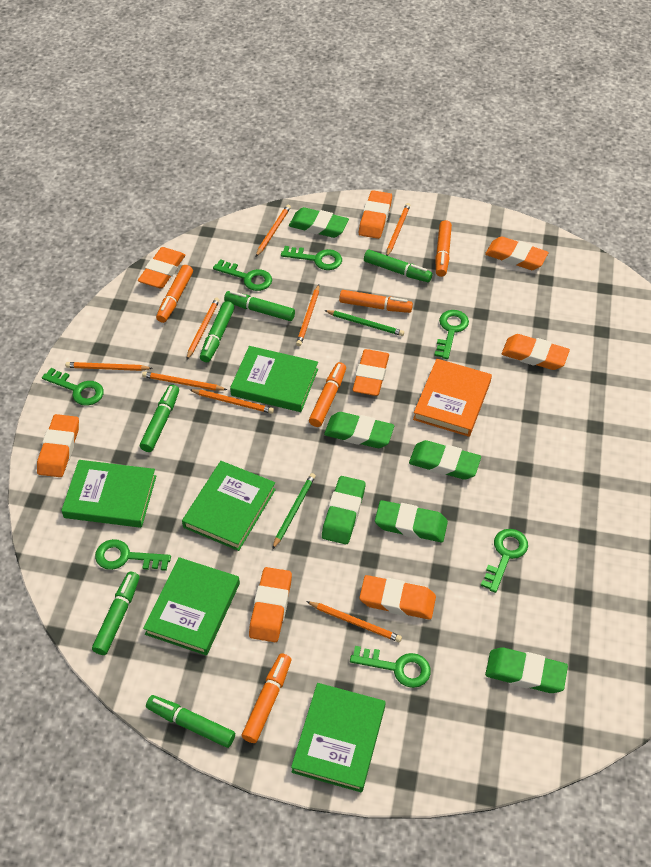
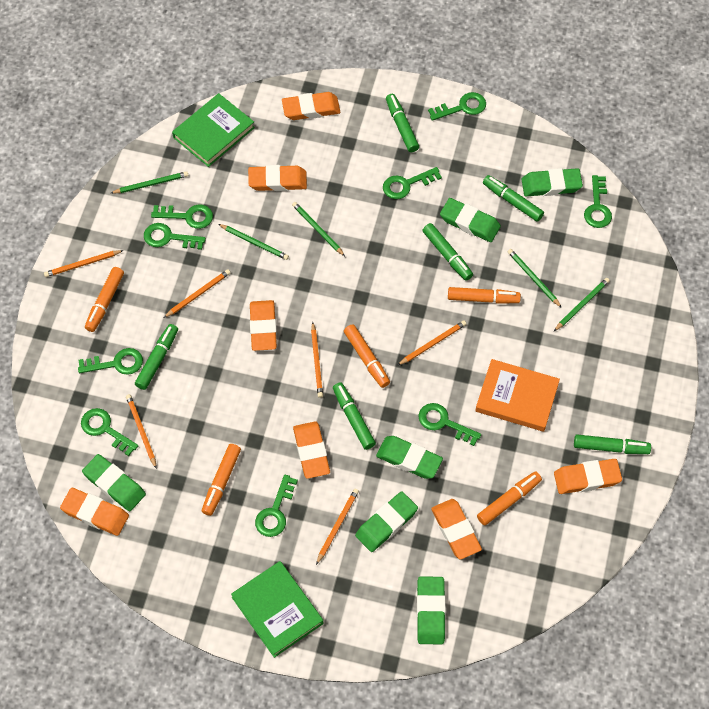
green book: [61,460,156,528] [143,557,240,655] [182,461,276,551] [230,346,318,412] [291,683,386,793] = 5 -> [172,93,255,167] [231,561,323,658] = 2
green key: [42,368,104,406] [95,539,171,571] [213,259,272,291] [281,246,342,270] [350,646,431,688] [434,310,469,359] [481,529,528,593] = 7 -> [78,348,143,375] [81,408,138,456] [144,223,206,250] [151,205,213,229] [255,474,298,537] [383,167,442,199] [418,403,481,446] [428,92,486,121] [584,175,612,228] = 9
green pencil: [272,473,316,550] [324,310,404,336] = 2 -> [111,171,188,193] [218,224,289,260] [292,202,345,256] [508,249,562,308] [554,278,610,331] = 5
orange eraser: [37,414,79,477] [138,247,185,289] [249,567,292,642] [352,349,389,396] [359,190,392,239] [359,575,436,620] [485,236,548,270] [502,334,570,370] = 8 -> [60,488,129,536] [248,165,307,191] [250,300,277,351] [282,92,340,120] [293,421,330,479] [431,499,482,559] [554,459,622,494] = 7
orange pencil: [65,362,153,371] [142,371,227,391] [186,298,220,360] [190,389,274,414] [256,205,291,257] [296,284,319,346] [306,601,402,642] [386,203,410,256] = 8 -> [44,250,124,277] [126,394,157,469] [164,269,230,318] [311,322,323,398] [316,489,359,565] [398,320,466,365] = 6

